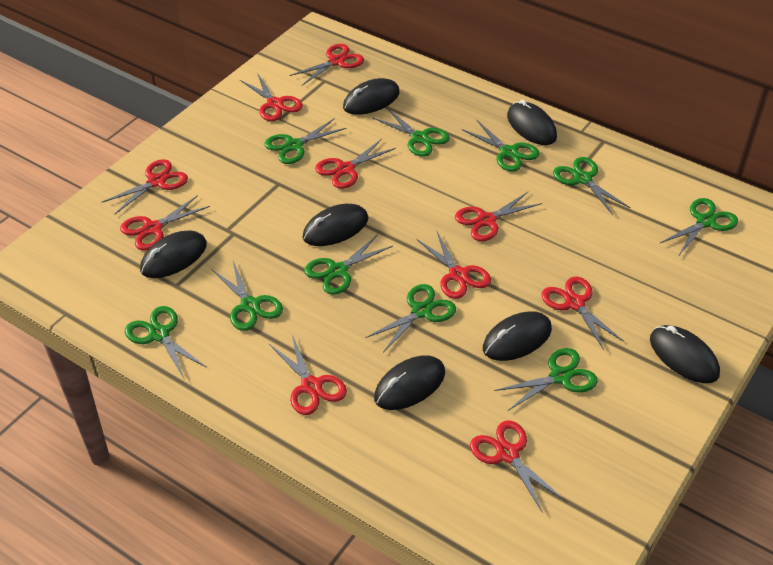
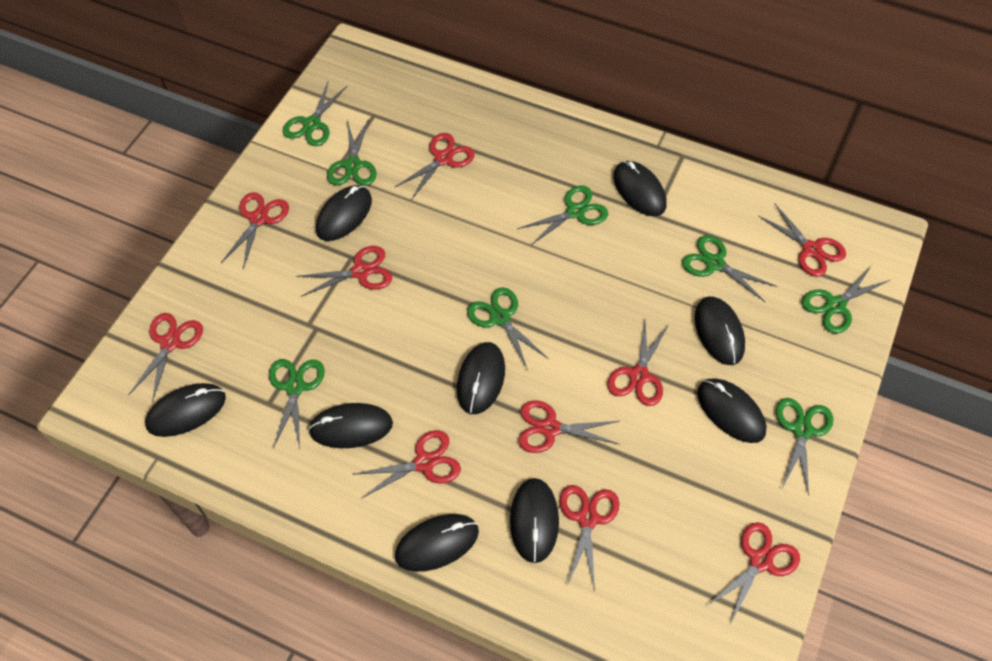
black mouse: [140,231,207,278] [302,204,368,246] [343,78,400,115] [374,355,445,410] [483,311,552,361] [507,100,557,145] [650,325,720,383] = 7 -> [145,383,226,437] [308,403,393,448] [316,185,372,241] [395,514,479,572] [457,342,505,414] [510,478,559,563] [613,161,667,216] [695,297,745,365] [697,378,767,443] = 9
green scissors: [125,306,207,380] [211,261,283,331] [264,118,346,164] [304,234,393,295] [365,284,456,353] [373,108,450,157] [462,120,540,172] [495,348,598,411] [553,157,630,215] [660,198,738,255] = 10 -> [269,359,325,448] [282,82,347,146] [327,119,376,186] [467,287,549,370] [518,185,608,246] [682,235,777,302] [776,398,833,496] [802,265,890,334] = 8

